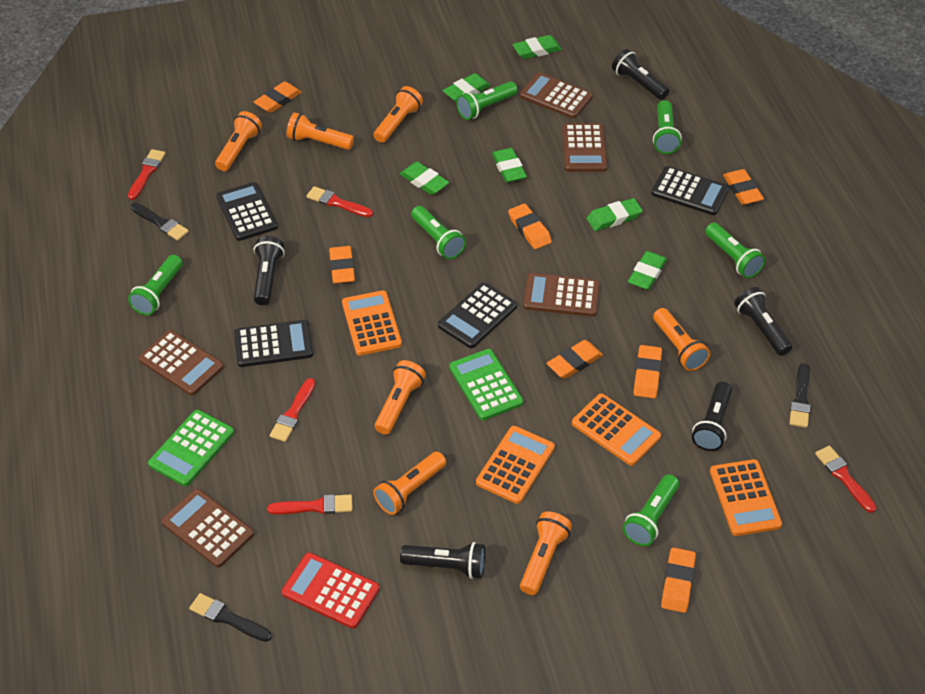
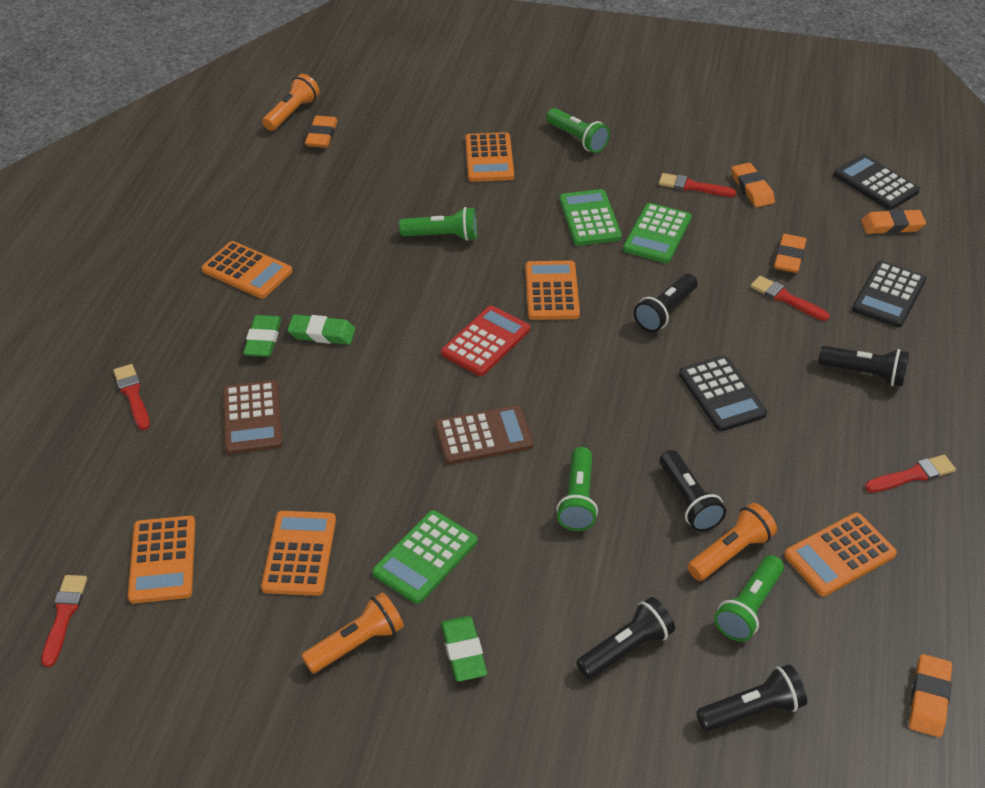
black brush: [131,203,189,241] [189,593,272,642] [789,363,810,428] = 3 -> none = 0
black calculator: [216,182,278,241] [234,320,313,367] [438,283,517,348] [652,166,729,215] = 4 -> [679,356,767,431] [834,154,920,210] [852,261,926,328] = 3
brown calculator: [138,330,224,395] [161,489,254,567] [519,73,593,119] [523,273,600,317] [562,123,607,172] = 5 -> [223,380,282,454] [435,405,533,465] = 2
green calculator: [148,410,234,486] [449,349,523,420] = 2 -> [372,510,477,604] [559,189,622,246] [623,203,692,263] = 3
green eraser: [400,162,449,195] [443,73,491,102] [492,148,527,183] [512,35,562,59] [587,198,643,231] [628,251,667,290] = 6 -> [243,315,281,357] [287,314,355,345] [441,616,487,682] = 3
green flashlight: [128,255,183,315] [411,206,466,259] [456,81,517,120] [622,474,679,546] [653,100,682,154] [705,223,765,278] = 6 -> [399,207,477,241] [546,108,610,153] [556,447,598,531] [714,555,784,642] = 4
orange calculator: [342,290,402,356] [476,426,555,504] [572,394,661,466] [710,459,782,536] = 4 -> [128,516,195,603] [201,241,292,298] [261,511,336,596] [465,132,514,182] [525,261,580,320] [784,512,897,596] = 6
orange eraser: [254,81,302,113] [329,246,355,284] [508,204,552,249] [547,340,603,379] [633,345,662,398] [661,547,696,613] [723,169,764,205] = 7 -> [305,116,338,148] [731,163,775,207] [774,234,806,273] [861,209,926,234] [909,654,952,737] = 5
orange flashlight: [215,111,262,171] [287,112,354,150] [373,452,446,515] [374,86,423,143] [375,360,426,435] [520,511,572,595] [653,308,710,371] = 7 -> [262,74,320,131] [301,592,404,673] [688,503,777,581] = 3

